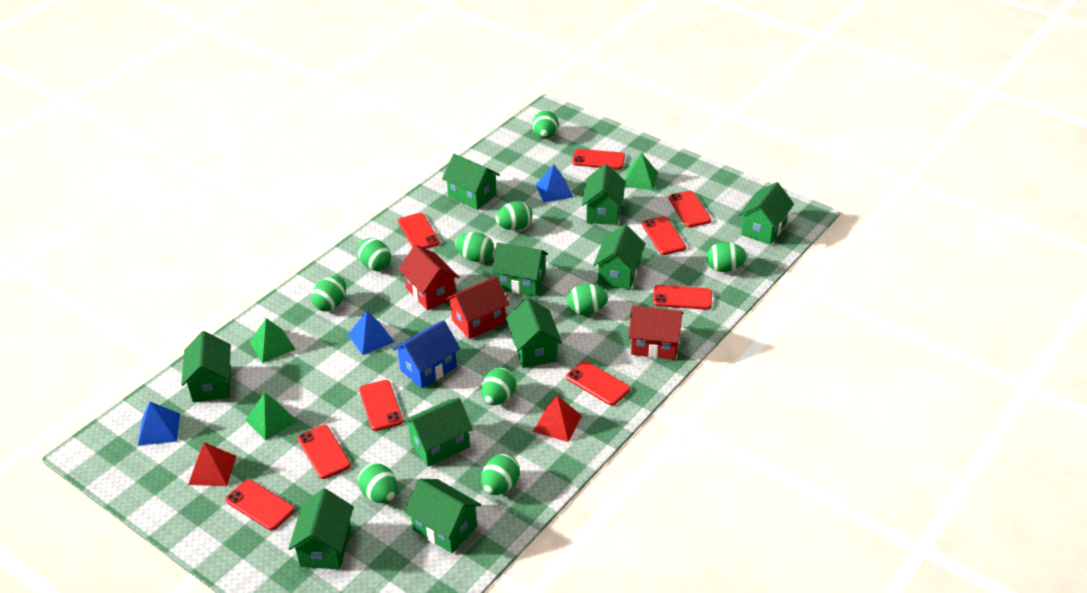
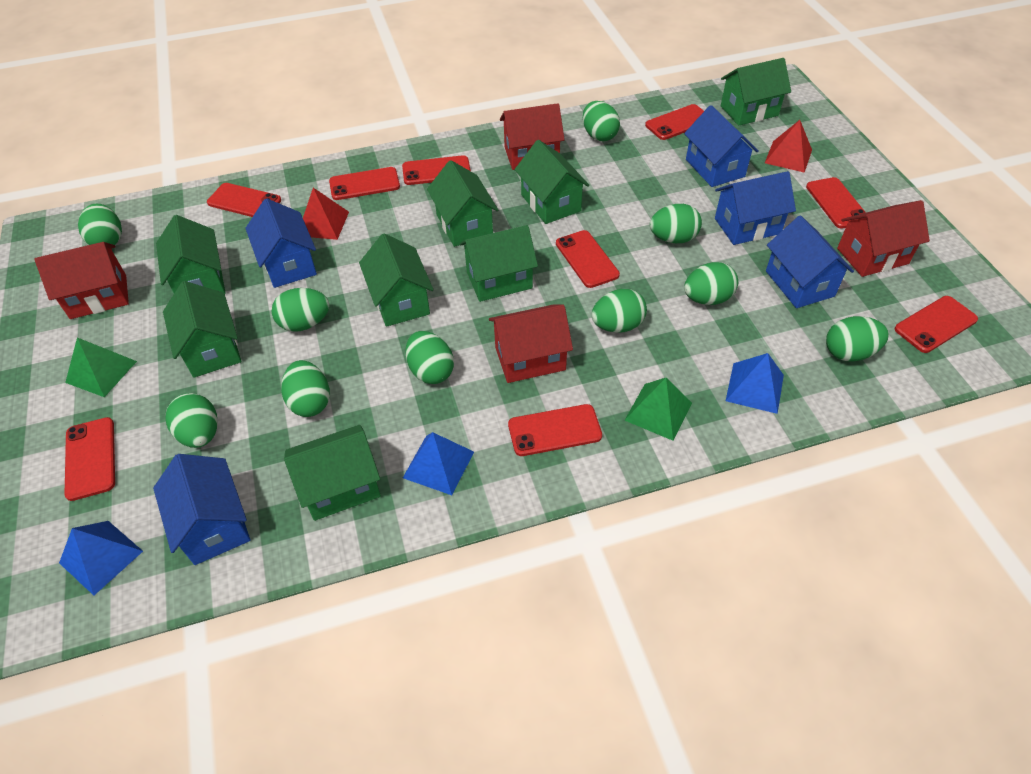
blue house: [393,320,460,388] = 1 -> [153,454,250,565] [245,198,317,288] [684,105,759,187] [715,171,796,245] [766,216,854,308] = 5
green house: [181,331,231,402] [288,488,354,570] [403,398,473,467] [404,479,481,553] [442,154,500,210] [491,243,548,296] [506,298,562,368] [582,164,625,225] [593,224,645,290] [738,182,794,245] = 10 -> [156,215,226,294] [163,281,241,378] [284,425,381,521] [359,233,433,327] [427,160,498,247] [459,225,538,302] [515,140,589,224] [721,58,791,125] = 8
green pyramid: [245,393,297,441] [249,318,296,363] [625,153,658,190] = 3 -> [65,338,137,397] [624,378,692,441] = 2
red house: [399,245,459,310] [446,276,510,339] [628,306,683,360] = 3 -> [35,242,129,319] [489,304,573,383] [500,103,565,170] [837,200,930,277] = 4

